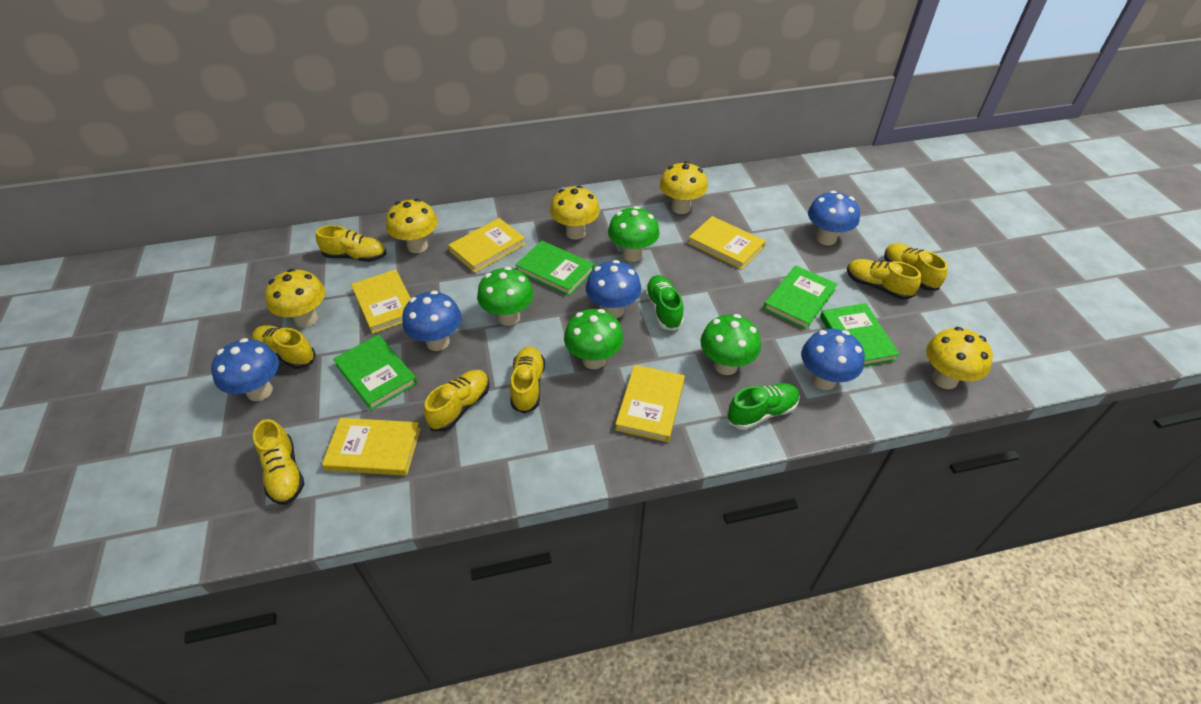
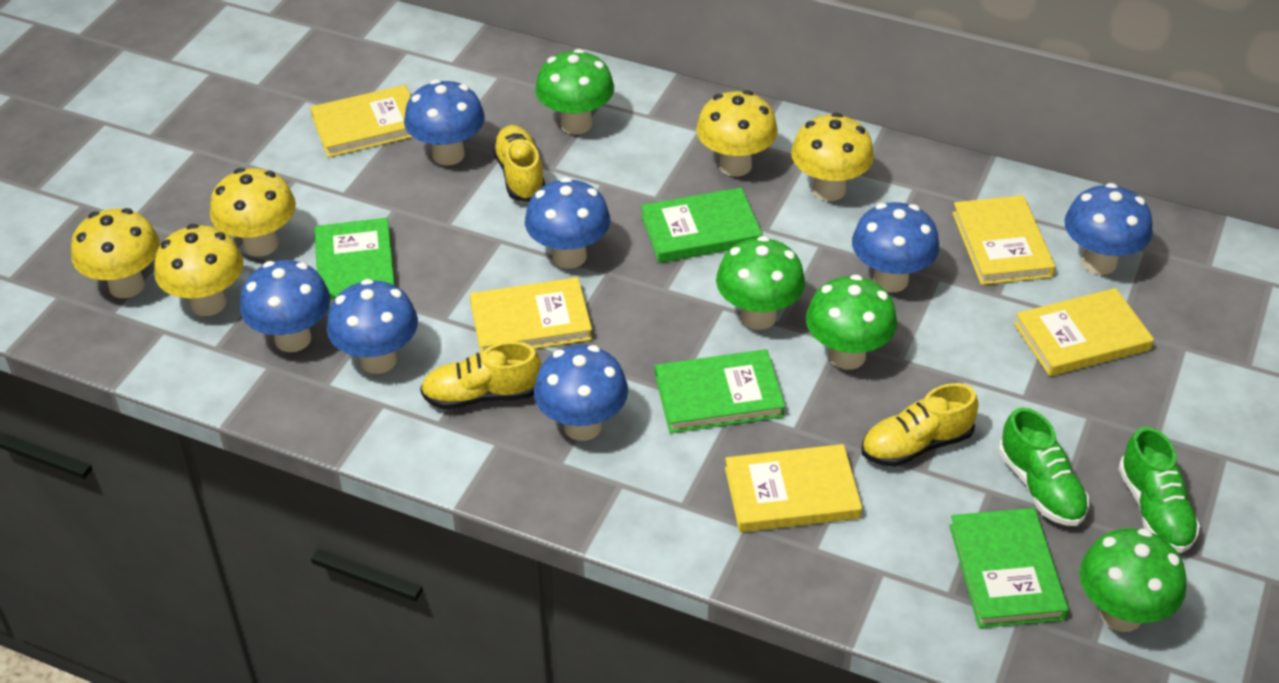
blue mushroom: [211,338,279,401] [402,291,461,351] [586,260,641,318] [801,329,865,390] [808,191,860,245] = 5 -> [240,260,330,352] [327,279,418,374] [404,79,485,166] [525,177,610,269] [534,345,628,441] [852,202,940,293] [1064,183,1153,275] = 7
yellow shoe: [252,325,316,369] [253,419,304,505] [316,225,386,262] [424,370,489,431] [510,347,545,414] [847,259,921,300] [884,243,948,291] = 7 -> [420,342,542,410] [492,125,545,202] [861,383,978,467] = 3

